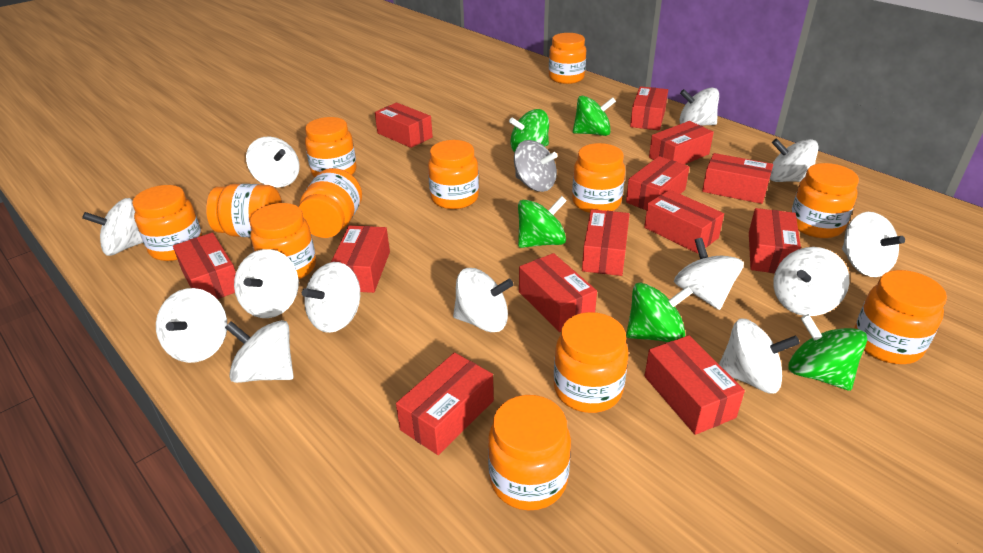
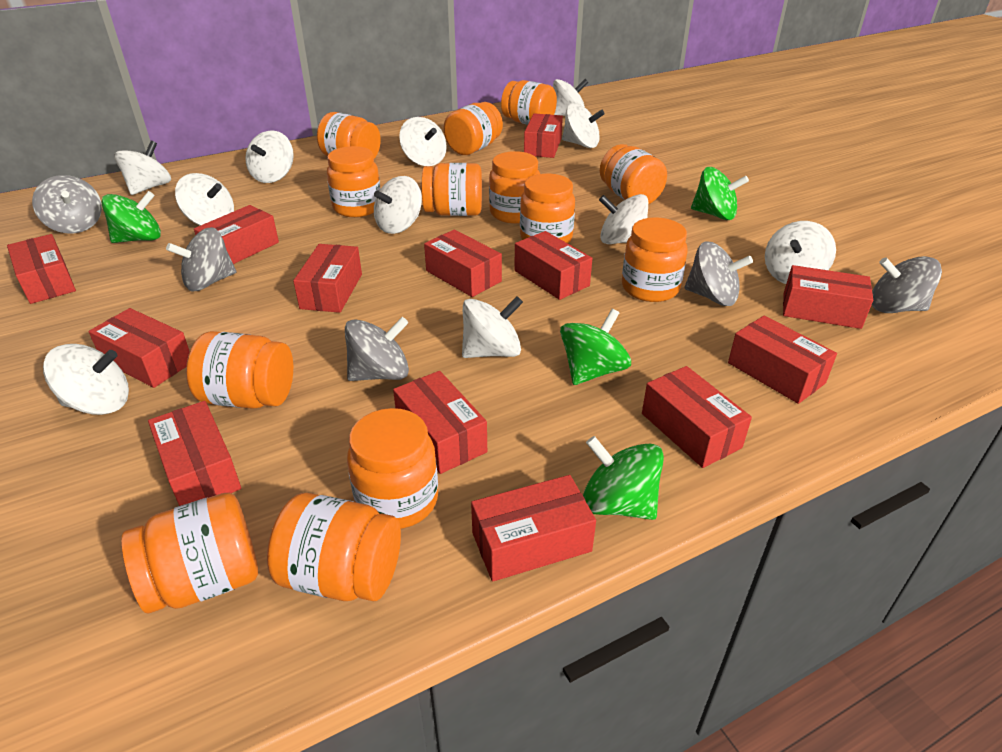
green spinning top: [509,109,549,153] [518,196,567,248] [573,96,616,136] [626,283,693,342] [789,314,867,391] = 5 -> [101,191,161,243] [560,309,631,385] [583,436,664,520] [691,167,749,220] = 4
grey spinning top: [514,140,557,192] = 1 -> [32,175,102,234] [166,227,236,291] [345,317,409,381] [685,241,753,306] [872,256,942,313] = 5
orange jar: [132,185,203,261] [206,184,282,237] [250,203,316,279] [298,168,362,238] [305,117,357,177] [428,140,479,209] [488,395,571,510] [549,33,586,84] [554,312,629,413] [572,143,625,213] [791,163,859,238] [854,270,947,364] = 12 -> [121,493,258,613] [186,331,293,409] [267,493,401,601] [317,112,381,159] [327,146,380,217] [347,408,438,529] [422,163,482,216] [444,102,503,155] [489,151,540,223] [501,80,557,125] [520,174,575,243] [600,144,667,204] [622,217,688,302] = 13
white spinning top: [82,198,143,256] [156,288,227,363] [225,320,294,383] [234,249,299,318] [246,136,300,188] [302,262,360,333] [453,268,514,332] [674,238,744,310] [680,88,719,126] [719,318,800,394] [770,138,819,182] [773,247,850,316] [842,212,905,277] = 13 -> [43,344,129,415] [114,141,171,195] [175,173,234,226] [245,131,294,183] [374,176,422,234] [399,117,447,166] [462,296,523,358] [553,79,588,116] [562,103,605,148] [599,194,648,244] [765,221,836,284] = 11

